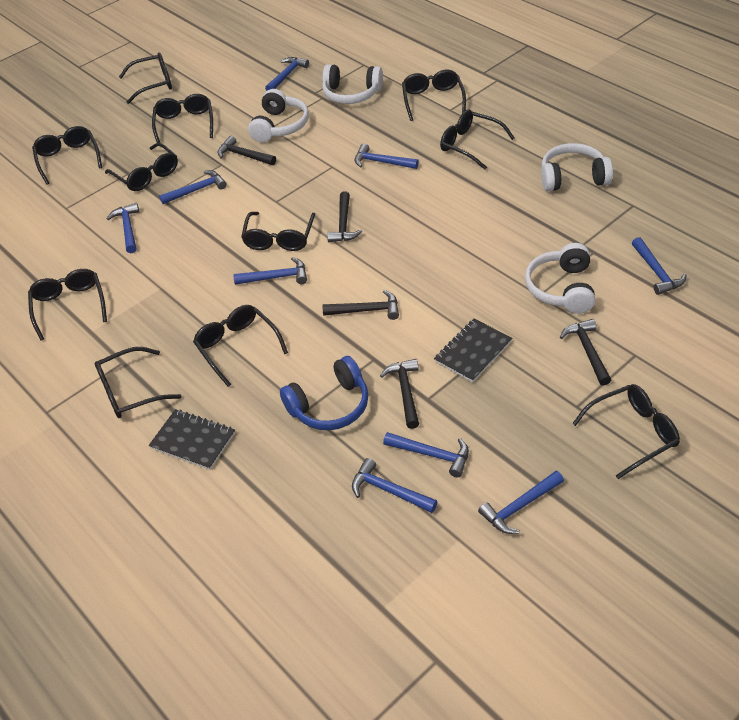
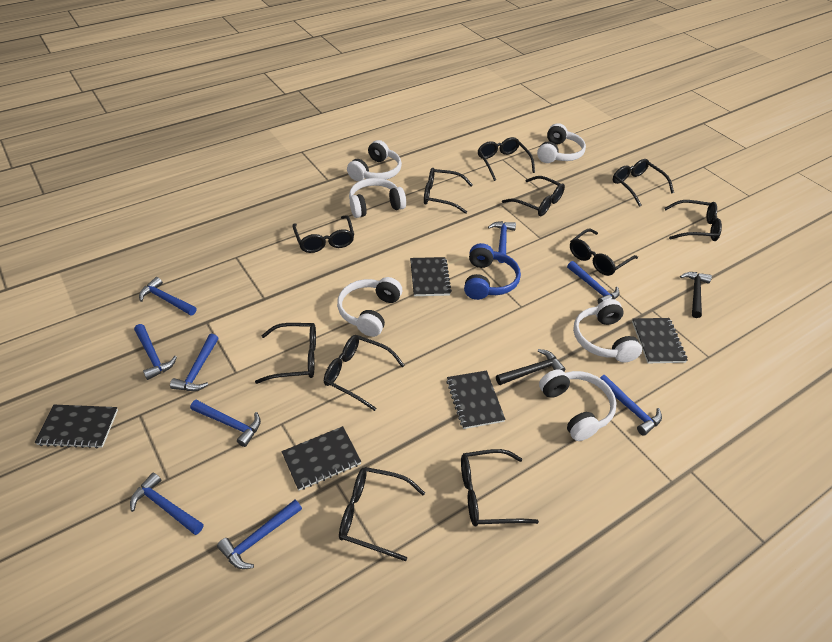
black hammer: [217,136,276,165] [322,290,399,320] [327,191,362,242] [380,359,419,429] [560,319,611,386] = 5 -> [496,349,566,385] [680,272,712,318] = 2
black notebook: [149,409,235,470] [434,319,512,382] = 2 -> [35,405,118,449] [282,426,361,491] [410,257,452,296] [446,371,506,429] [632,318,688,363] = 5
white headphones: [248,89,309,142] [322,64,383,104] [525,243,595,314] [541,143,613,191] = 4 -> [337,277,402,337] [347,140,402,181] [349,178,406,218] [537,123,586,163] [539,369,616,441] [573,299,642,362] = 6

